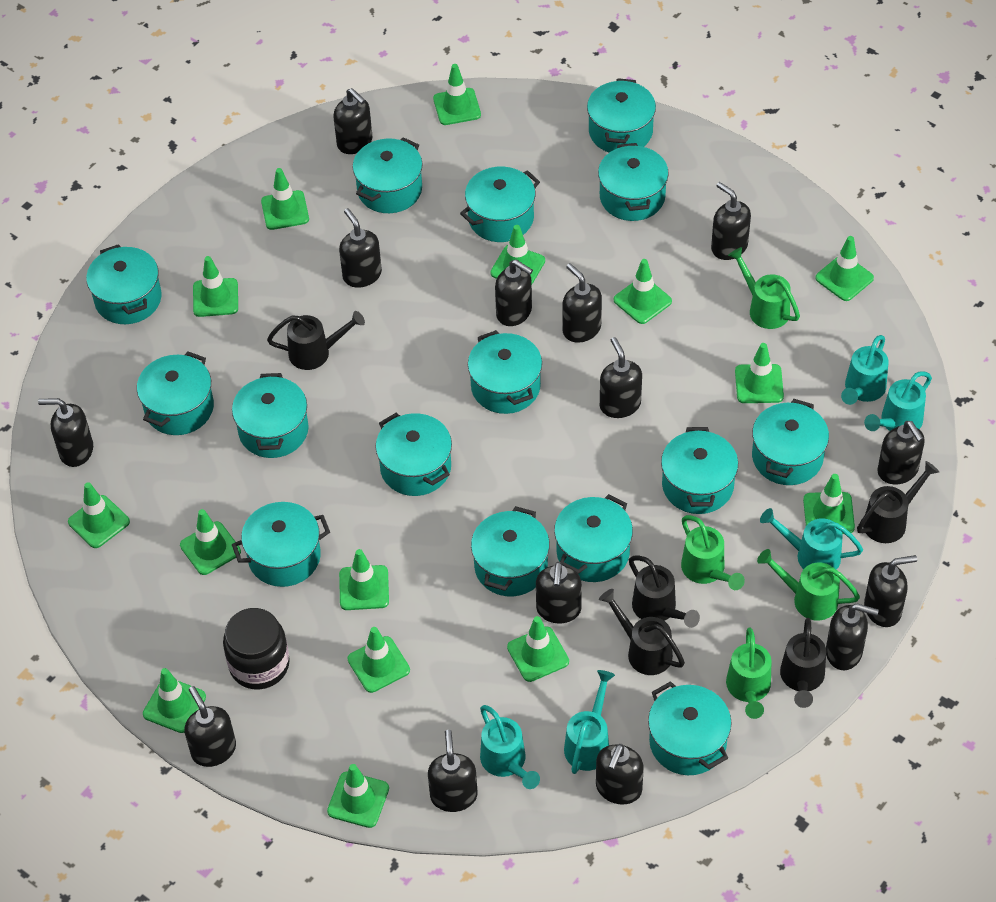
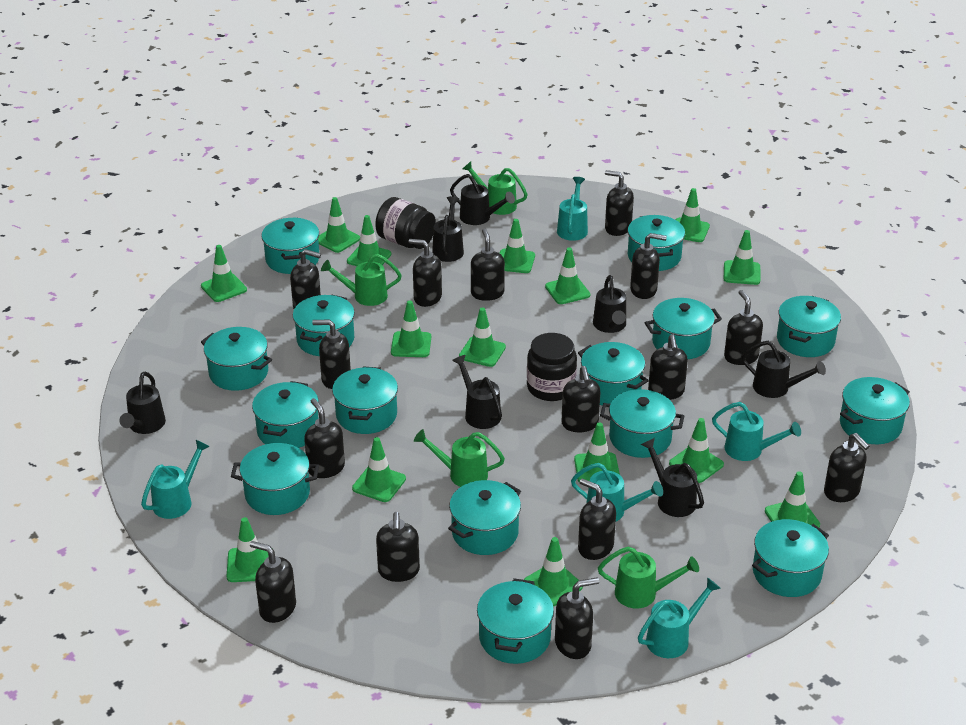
black jar: [223,608,290,690] = 1 -> [375,197,436,249] [527,333,577,401] = 2
black soap dispenser: [38,398,93,467] [185,686,236,767] [333,88,372,154] [339,208,382,288] [428,730,478,812] [495,260,533,326] [536,562,582,623] [562,263,602,343] [596,744,644,805] [600,337,642,418] [711,182,751,260] [826,603,879,670] [864,555,917,627] [877,421,925,485] = 14 -> [250,541,296,623] [290,249,321,309] [304,398,345,478] [312,320,351,389] [376,512,420,582] [409,239,442,307] [471,229,505,301] [555,577,599,659] [562,366,600,432] [578,478,616,560] [605,170,634,236] [630,233,667,299] [648,334,688,400] [724,290,763,365] [824,433,870,502] = 15
black watering can: [267,311,365,370] [599,589,685,675] [629,556,700,628] [780,618,826,708] [857,461,939,543] = 5 -> [119,371,166,434] [432,196,464,262] [450,174,515,225] [452,355,502,429] [593,275,626,333] [641,438,704,517] [742,341,826,398] = 7

